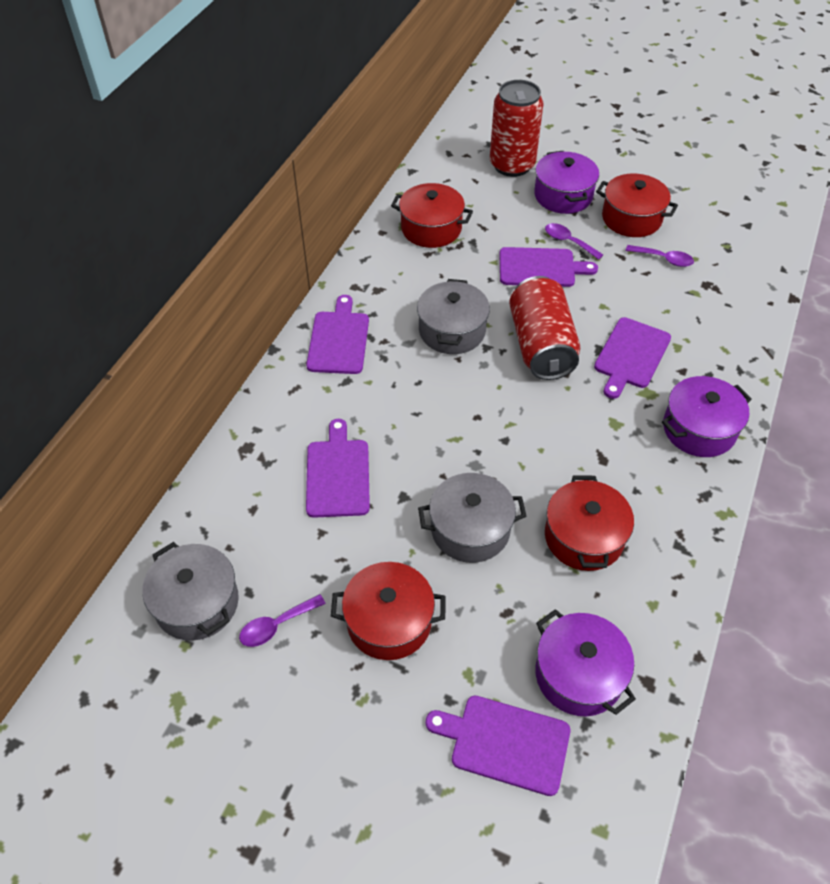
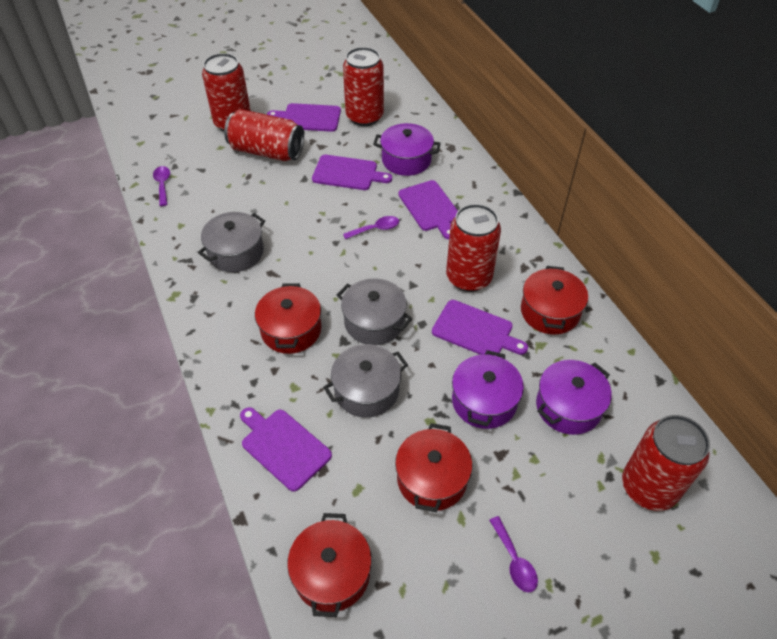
red can: [490,80,543,177] [509,276,580,380] = 2 -> [202,53,251,131] [224,109,304,161] [343,47,384,126] [446,204,501,292] [622,415,710,511] = 5

